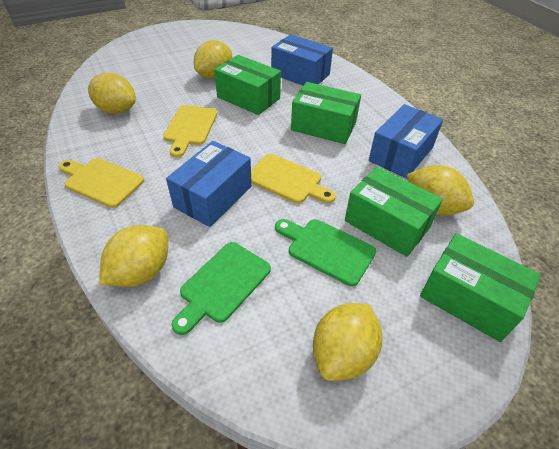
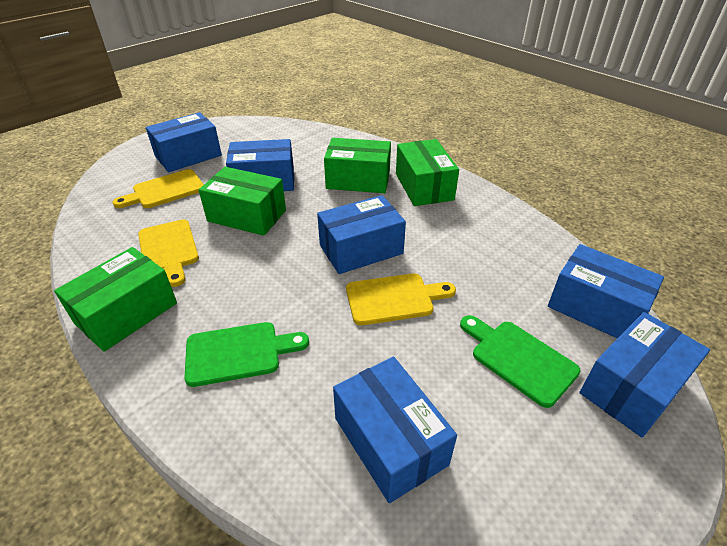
blue box: [166,141,252,227] [271,34,333,86] [369,104,443,179] = 3 -> [146,112,222,172] [226,139,294,191] [317,195,406,274] [333,356,457,503] [548,244,664,338] [580,312,710,437] = 6
yellow lemon: [88,73,136,114] [99,225,168,287] [194,40,232,79] [313,303,382,381] [406,165,474,216] = 5 -> none = 0

